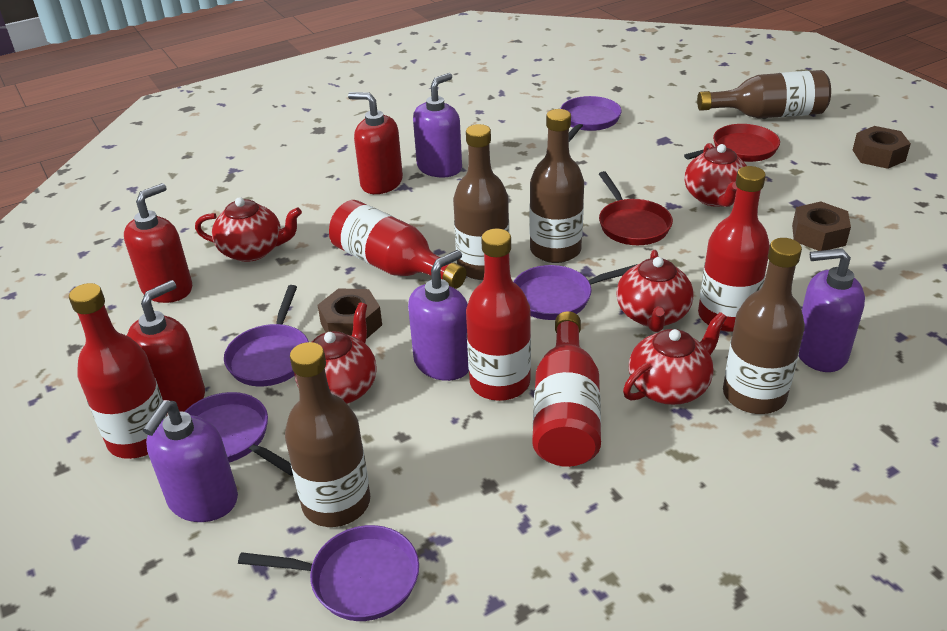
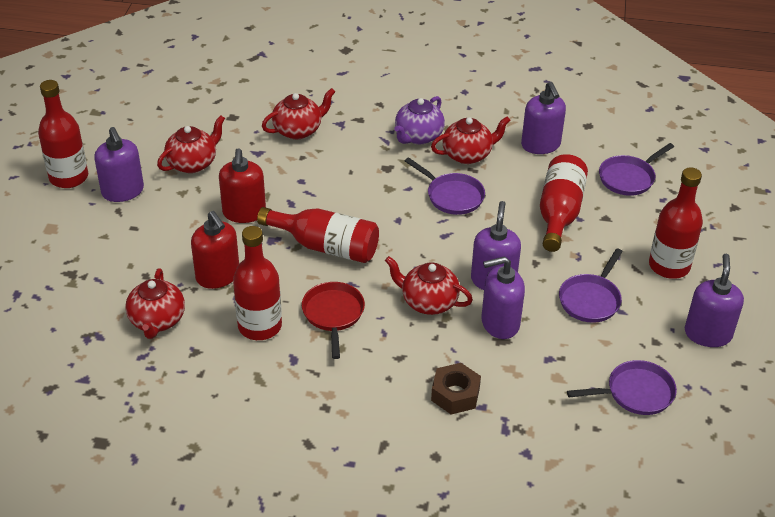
brown bottle: [285,342,370,527] [453,124,509,280] [529,109,584,263] [697,70,831,119] [723,238,805,414] = 5 -> none = 0
brown nut: [317,288,382,339] [792,201,851,251] [853,126,911,169] = 3 -> [431,363,481,415] = 1
purple pan: [184,392,293,476] [224,285,309,386] [238,525,419,621] [513,264,637,320] [560,96,622,142] = 5 -> [405,157,485,215] [559,248,623,323] [567,360,677,415] [599,143,674,196] = 4
purple soap dispenser: [143,400,238,522] [408,250,469,381] [413,73,462,178] [798,248,865,372] = 4 -> [94,127,144,202] [471,201,521,290] [481,256,525,339] [521,82,566,154] [685,253,744,347] = 5
purple teapot: none = 0 -> [394,96,445,144] = 1
red pan: [599,171,673,245] [684,124,780,162] = 2 -> [302,282,365,359] = 1
red soap dispenser: [124,183,192,303] [127,280,205,412] [348,92,403,194] = 3 -> [191,211,239,289] [219,148,266,223] = 2

